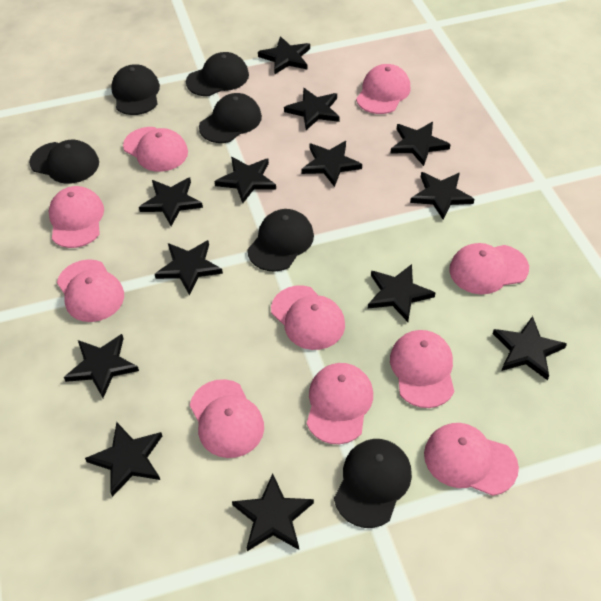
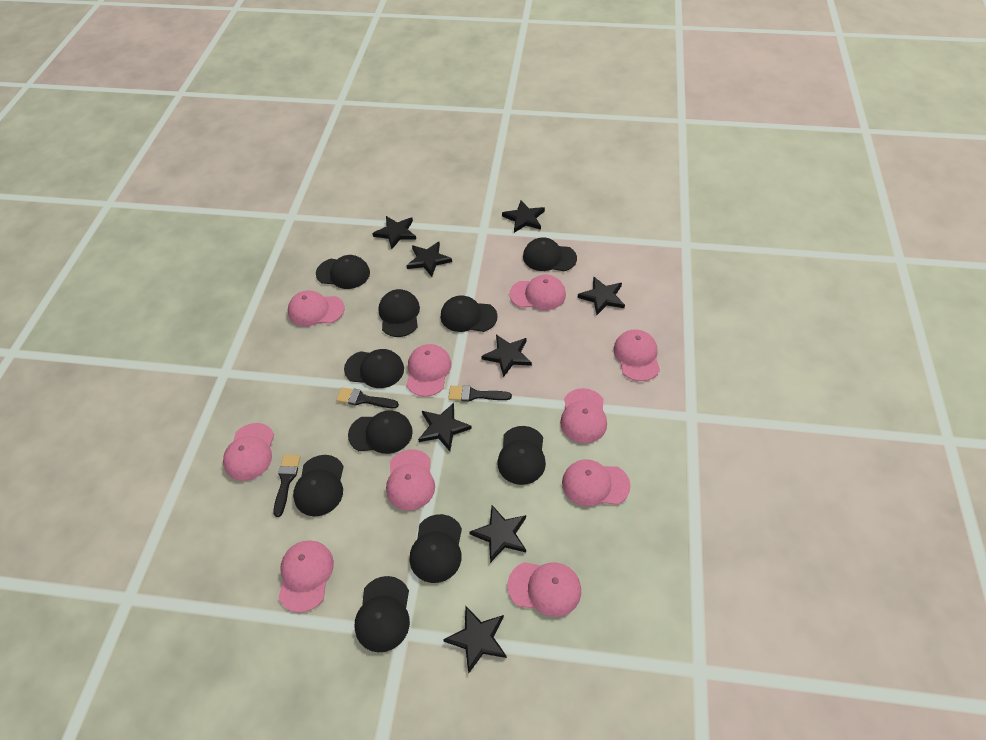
black brush: none = 0 -> [273,455,300,517] [336,387,399,408] [448,385,512,402] = 3
black cap: [29,140,99,184] [111,64,160,115] [186,52,249,96] [199,93,262,143] [247,209,314,272] [334,439,412,528] = 6 -> [293,455,344,516] [316,255,370,289] [344,349,404,388] [348,410,413,454] [355,576,410,652] [379,289,420,337] [410,514,462,583] [441,295,498,332] [497,426,546,485] [523,237,577,271] = 10
black star: [64,334,139,398] [85,422,162,497] [139,178,203,226] [155,240,223,295] [215,157,276,203] [232,474,314,551] [258,36,310,75] [284,88,340,130] [301,141,362,187] [368,264,436,322] [391,122,451,166] [410,172,474,220] [493,316,567,380] = 13 -> [372,216,416,249] [406,242,452,277] [418,403,472,451] [443,606,507,673] [469,505,526,563] [481,335,532,377] [502,200,545,233] [578,277,625,315] = 8

